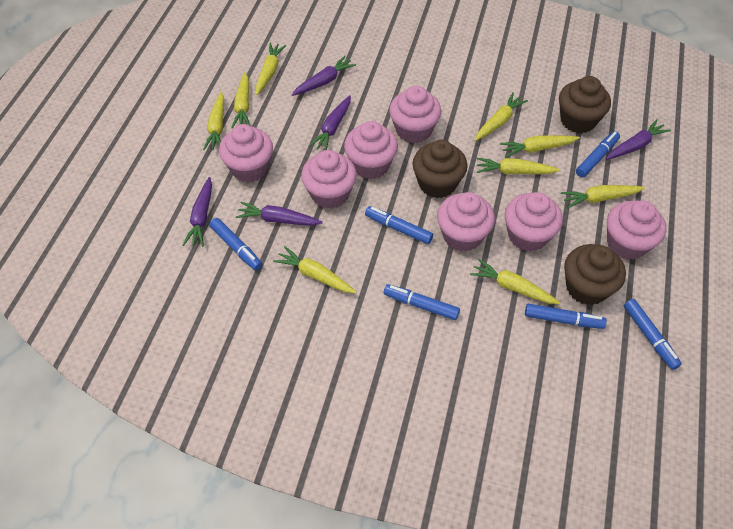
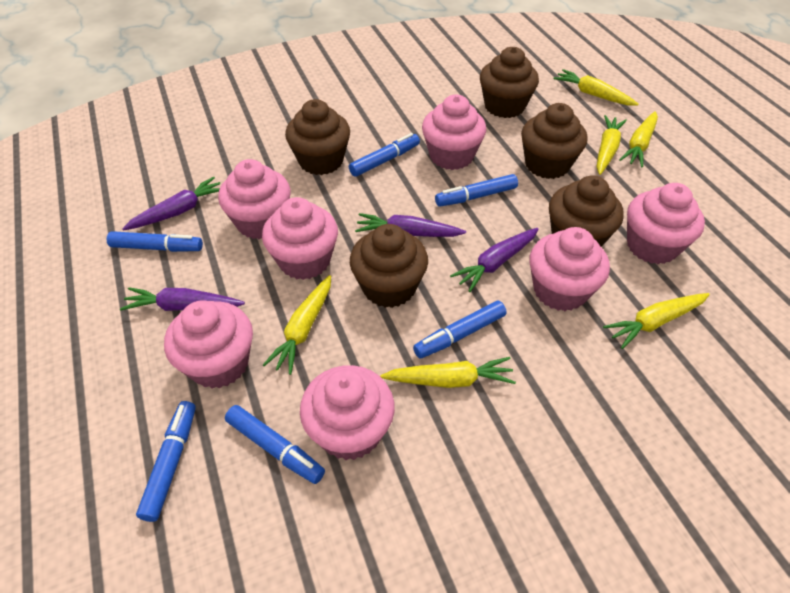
brown cupcake: [412,140,468,198] [559,76,611,133] [564,244,626,305] = 3 -> [285,99,350,175] [350,224,428,308] [480,47,539,118] [521,103,588,179] [549,175,624,247] = 5
purple carrot: [183,177,212,247] [236,202,323,226] [292,56,356,96] [309,95,351,150] [606,119,671,160] = 5 -> [120,287,245,311] [122,176,220,231] [355,213,466,237] [450,228,538,292] = 4
yellow carrot: [203,92,224,150] [231,72,250,129] [255,43,287,95] [273,246,356,293] [470,259,561,304] [475,92,528,141] [476,158,560,174] [500,135,580,158] [561,185,645,208] = 9 -> [263,275,331,375] [380,357,516,388] [553,69,639,106] [597,115,627,175] [603,293,710,349] [619,111,658,167] = 6

